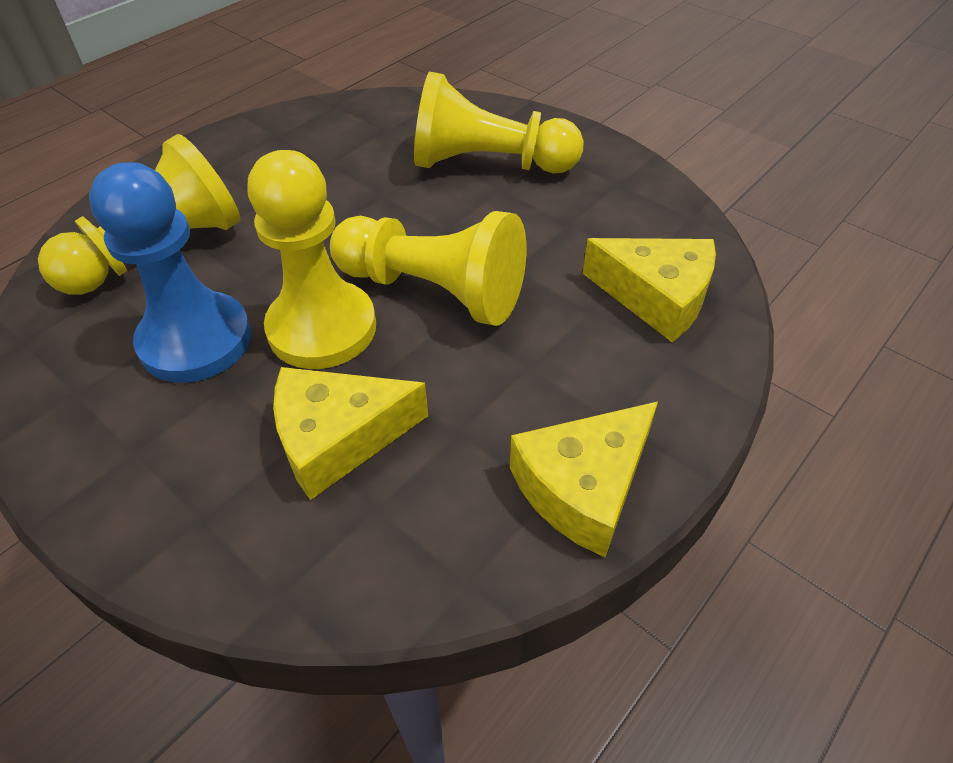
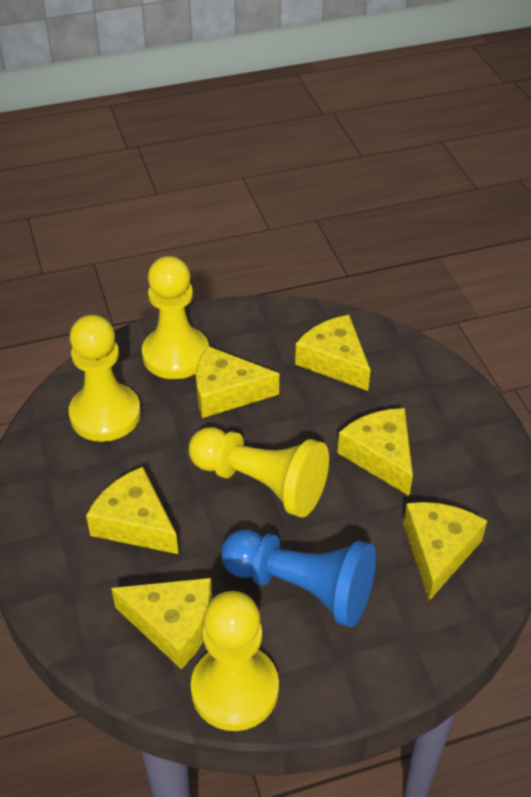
yellow cheese: [273,367,428,500] [510,401,658,557] [583,238,716,342] = 3 -> [86,467,178,554] [111,578,212,669] [196,346,279,418] [295,315,371,391] [338,408,413,496] [403,502,487,601] = 6

